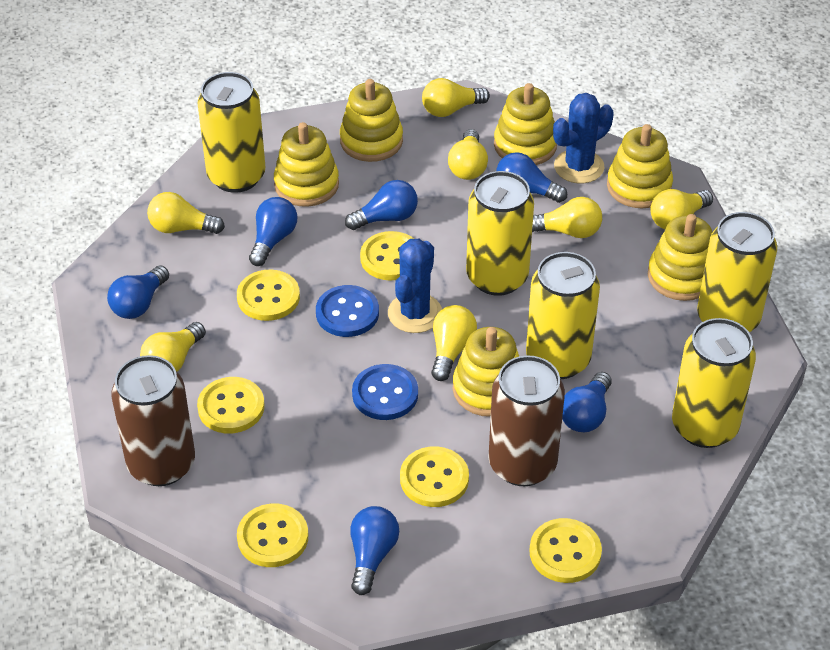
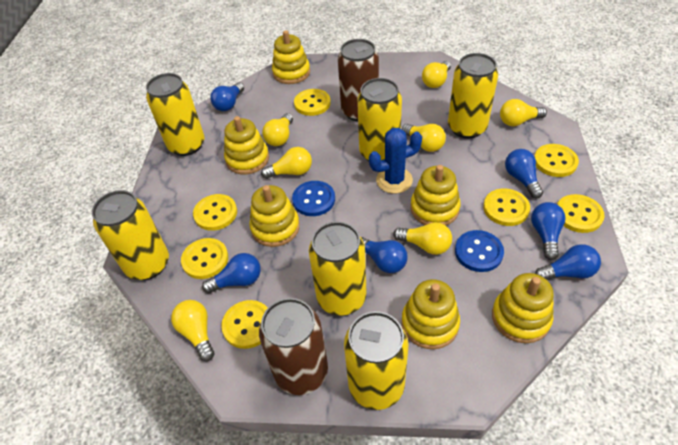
blue cactus: [388,239,442,333] [553,93,614,183] = 2 -> [369,128,422,194] = 1
yellow button: [197,377,265,433] [237,270,300,321] [237,504,308,567] [360,231,414,280] [400,446,469,507] [530,518,602,583] = 6 -> [181,238,228,279] [193,194,237,231] [221,300,268,349] [294,89,331,116] [483,188,530,226] [534,144,579,177] [557,194,605,233] = 7
yellow can: [197,72,265,193] [466,171,534,296] [526,252,600,379] [672,318,756,448] [697,212,777,332] = 5 -> [92,190,169,280] [146,73,205,156] [309,222,367,316] [344,311,409,410] [357,78,402,161] [448,53,498,139] = 6

